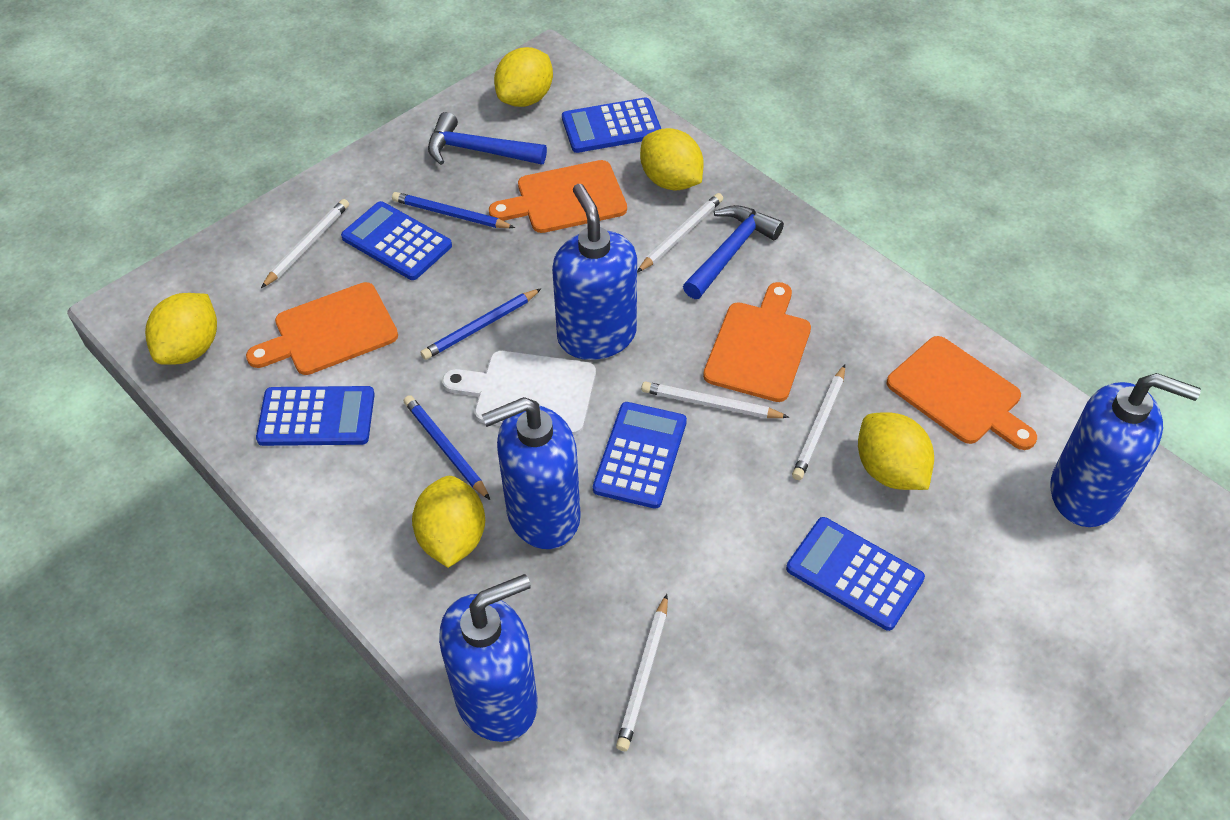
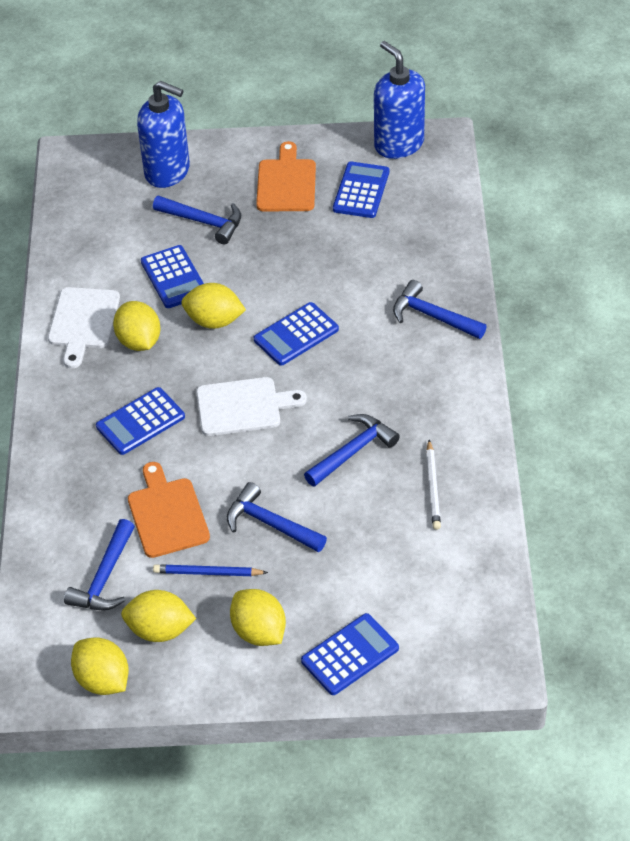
blue hammer: [428,112,547,165] [683,205,784,299] = 2 -> [64,519,135,610] [153,196,241,244] [227,482,327,552] [304,414,400,487] [393,280,487,339] = 5
blue pencil: [392,192,515,228] [404,395,490,500] [420,289,541,360] = 3 -> [153,564,268,576] = 1
blue soap dispenser: [439,574,538,742] [482,397,581,549] [552,184,637,360] [1050,373,1201,527] = 4 -> [137,81,190,188] [374,41,425,159] = 2
orange cutting board: [246,282,398,375] [489,160,627,233] [703,282,811,402] [886,336,1037,450] = 4 -> [128,462,210,558] [256,141,316,211] = 2
white cutting board: [442,351,596,435] = 1 -> [48,287,120,368] [196,377,307,436] = 2
white pencil: [261,199,349,288] [616,594,668,751] [637,193,723,272] [641,381,789,418] [792,364,845,480] = 5 -> [426,440,441,530] = 1

